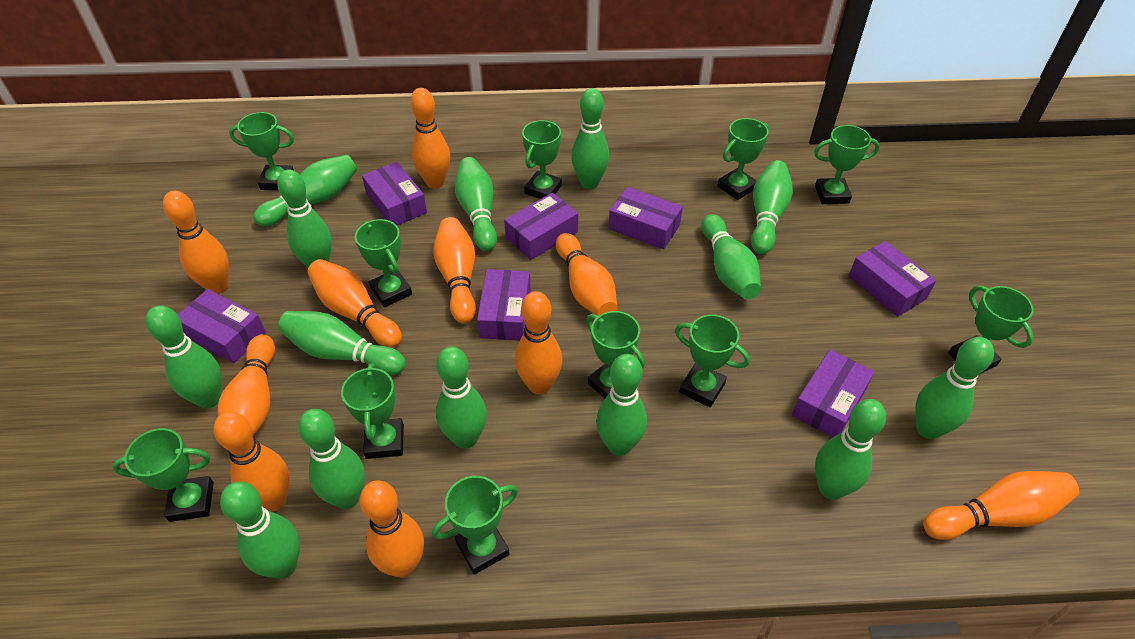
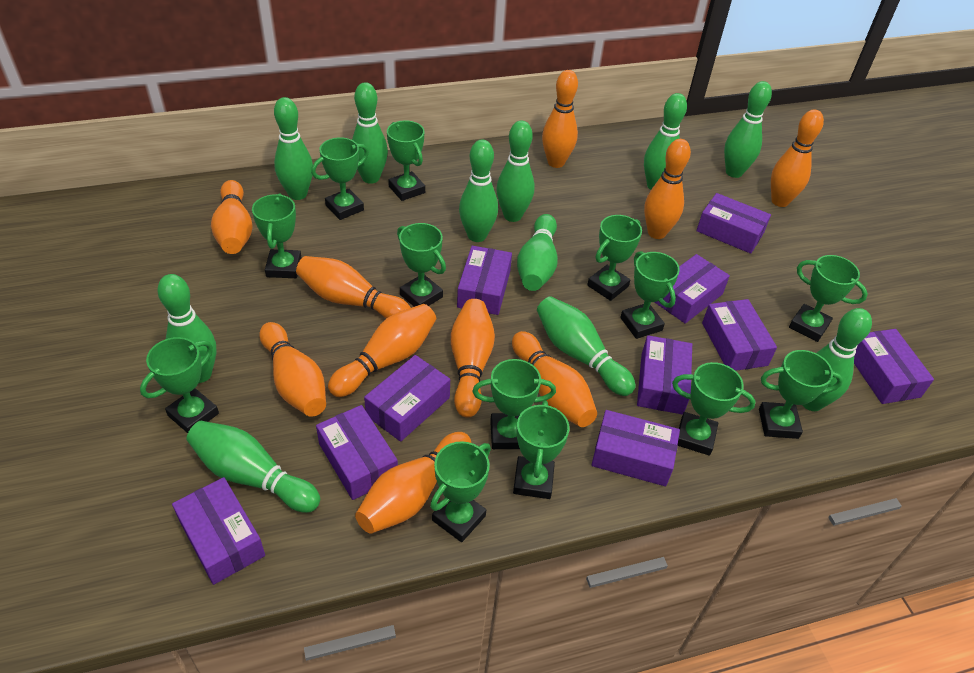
green bowling pin: [146,305,222,409] [220,482,300,579] [253,155,357,227] [277,169,332,268] [278,311,406,375] [298,409,365,509] [436,346,487,449] [455,157,497,251] [571,88,609,189] [596,354,647,456] [701,214,761,299] [751,160,793,254] [815,399,886,500] [915,337,994,439] = 14 -> [158,274,217,383] [187,421,320,513] [274,97,313,200] [352,82,388,184] [459,140,498,242] [496,120,534,222] [517,214,558,291] [537,296,635,396] [644,93,687,190] [724,81,772,178] [803,308,872,411] = 11
green trophy: [112,428,214,522] [229,112,294,190] [341,363,404,459] [355,219,412,307] [432,476,518,575] [522,120,562,199] [586,311,645,398] [675,315,750,407] [717,118,769,200] [814,125,880,204] [948,285,1034,374] = 11 -> [140,337,219,433] [252,193,302,278] [311,137,369,220] [387,120,425,201] [397,223,446,307] [430,441,491,542] [472,359,556,449] [513,400,570,499] [587,215,642,301] [620,251,680,339] [672,362,756,456] [759,350,843,439] [789,255,868,342] = 13
purple box: [177,289,266,363] [362,162,427,225] [477,269,531,340] [504,193,578,260] [609,187,683,249] [792,350,875,437] [849,241,936,317] = 7 -> [172,477,265,585] [316,405,398,500] [364,355,450,442] [457,246,512,315] [591,410,680,486] [637,335,692,415] [655,254,730,324] [697,193,771,254] [702,299,777,371] [854,329,934,404] = 10

